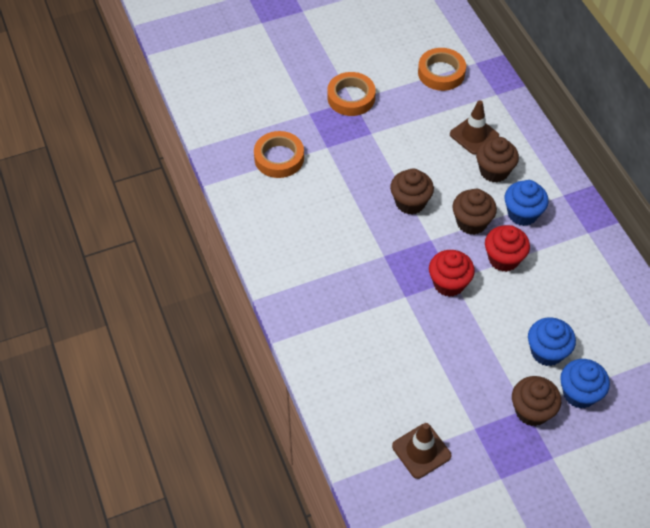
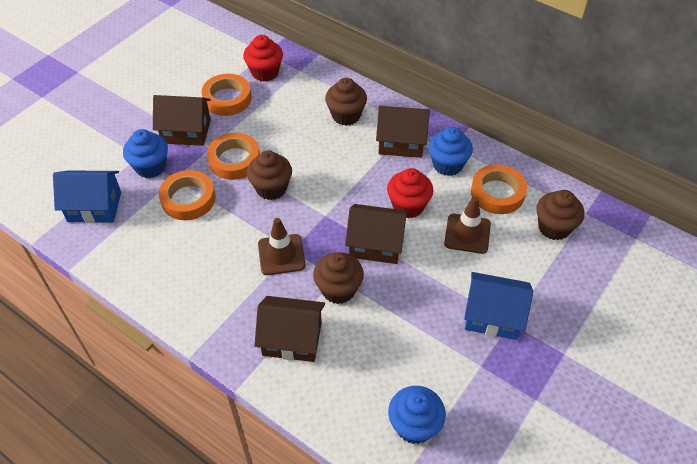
blue house: none = 0 -> [53,171,121,223] [464,272,533,340] = 2
brown house: none = 0 -> [153,95,211,146] [254,296,325,362] [345,204,408,264] [376,106,430,158] = 4
orange tape: [254,131,304,178] [327,72,376,116] [418,48,466,91] = 3 -> [159,170,215,220] [202,74,252,116] [207,133,260,180] [471,164,527,214] = 4

